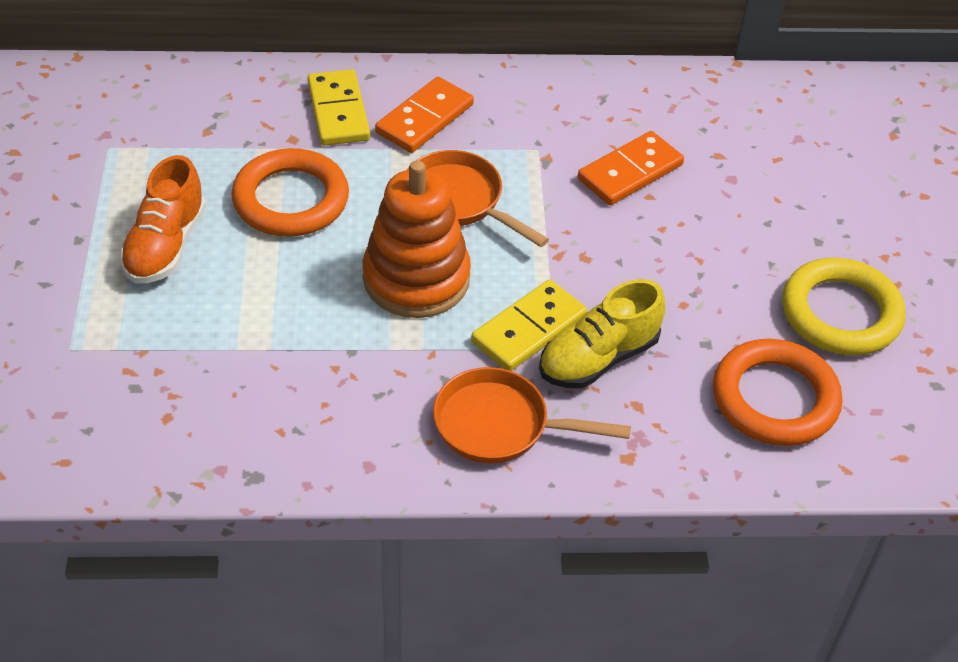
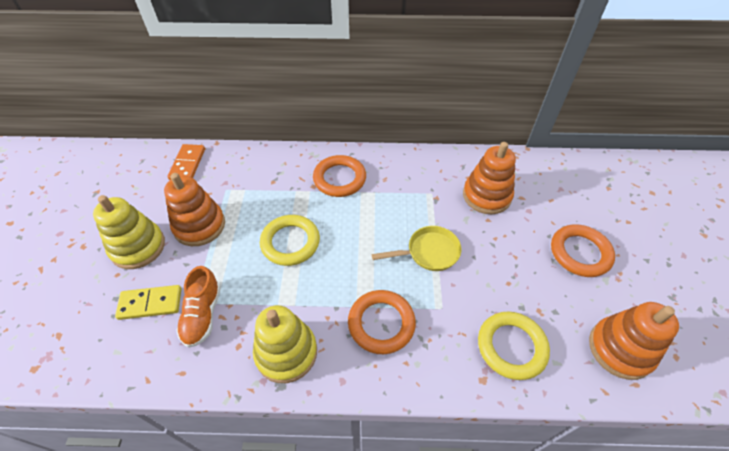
orange domino: [375,77,474,153] [578,131,684,205] = 2 -> [167,144,205,180] = 1
orange pan: [407,150,549,247] [433,367,631,464] = 2 -> none = 0
orange ring: [231,148,349,237] [713,339,843,446] = 2 -> [313,155,366,197] [348,290,416,354] [551,224,615,277] = 3
orange stacking toy: [363,160,471,318] = 1 -> [164,173,225,246] [463,142,516,214] [589,302,679,380] = 3
yellow domino: [307,69,370,146] [471,279,587,371] = 2 -> [115,285,182,320] = 1
yellow pan: none = 0 -> [372,226,462,271] = 1
yellow ring: [782,258,905,356] = 1 -> [260,215,320,266] [478,312,550,380] = 2
yellow shoe: [539,279,665,388] = 1 -> none = 0
yellow stacking toy: none = 0 -> [93,195,165,269] [253,305,317,383] = 2

